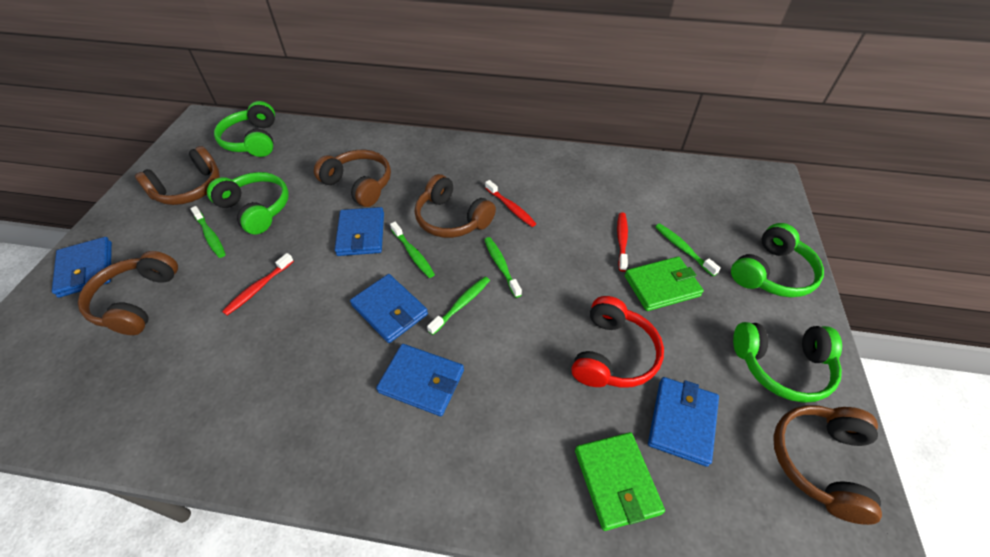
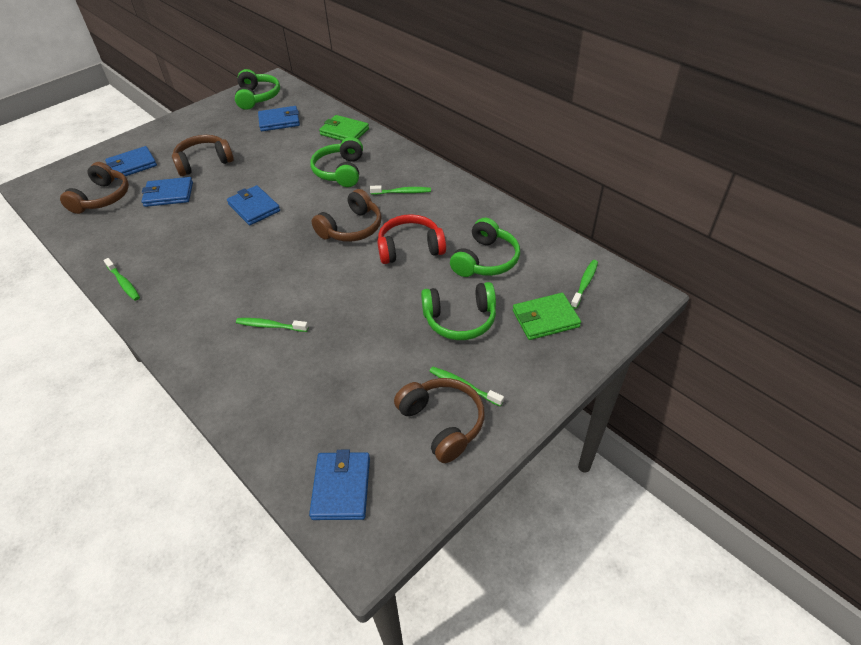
brown headphones: [78,251,178,335] [135,146,220,205] [314,150,391,207] [415,174,496,238] [773,405,882,525] = 5 -> [60,162,129,214] [172,135,234,176] [311,189,382,242] [394,378,485,463] = 4
red toothbrush: [222,253,294,316] [485,180,536,227] [617,212,628,272] = 3 -> none = 0

